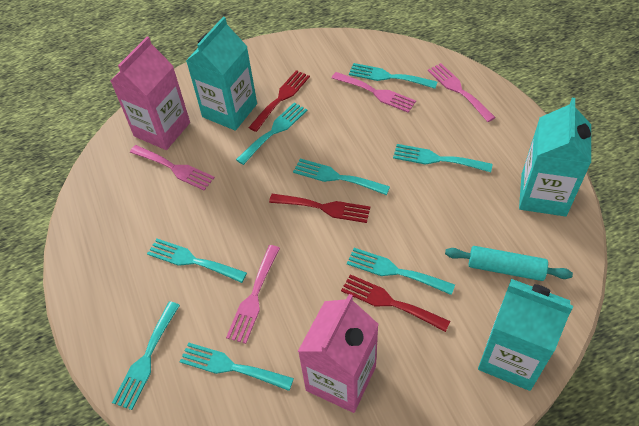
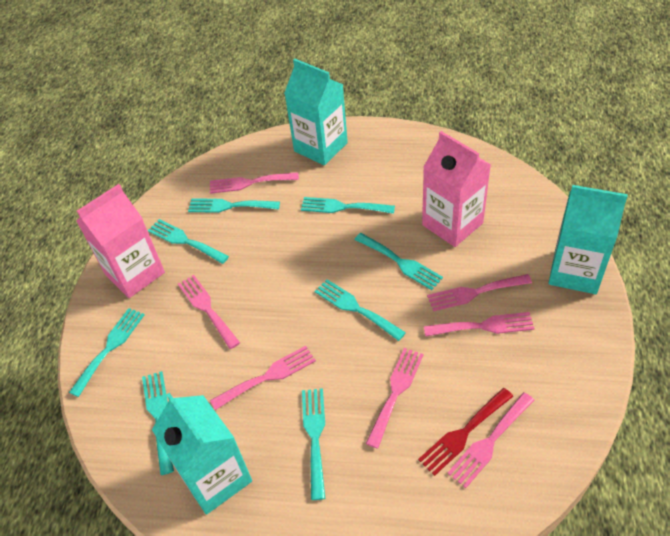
pink fork: [130,145,215,191] [226,245,280,344] [332,72,416,113] [428,63,496,122] = 4 -> [178,275,240,349] [210,172,299,194] [210,346,316,410] [366,348,423,449] [424,312,534,337] [427,274,532,311] [447,392,535,488] = 7
red fork: [248,70,310,132] [269,194,370,223] [341,274,450,332] = 3 -> [418,388,513,476] = 1
turquoise rolling pin: [445,246,573,281] = 1 -> none = 0

